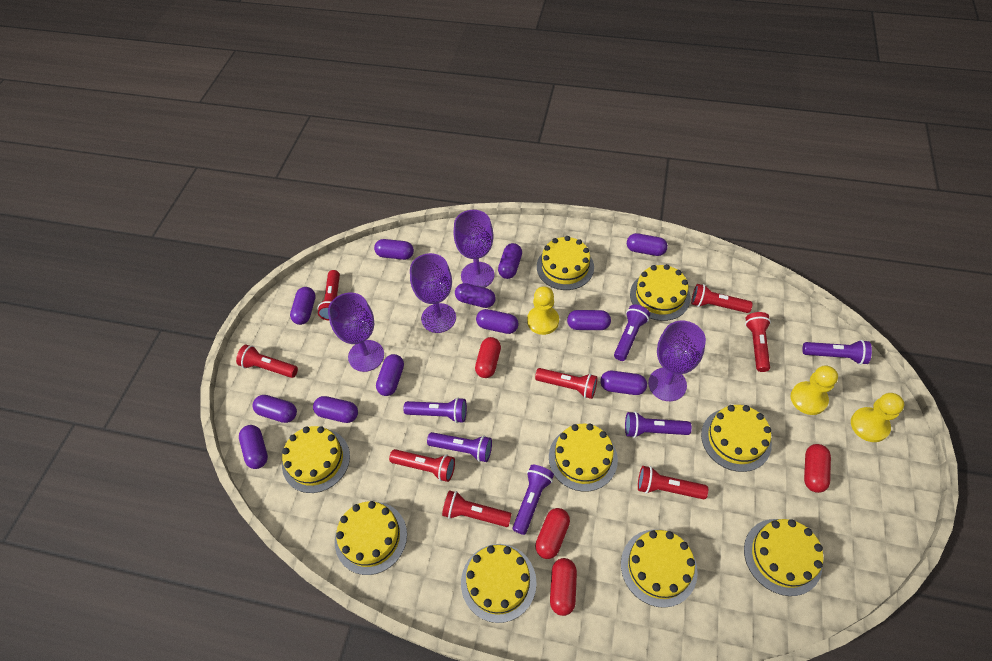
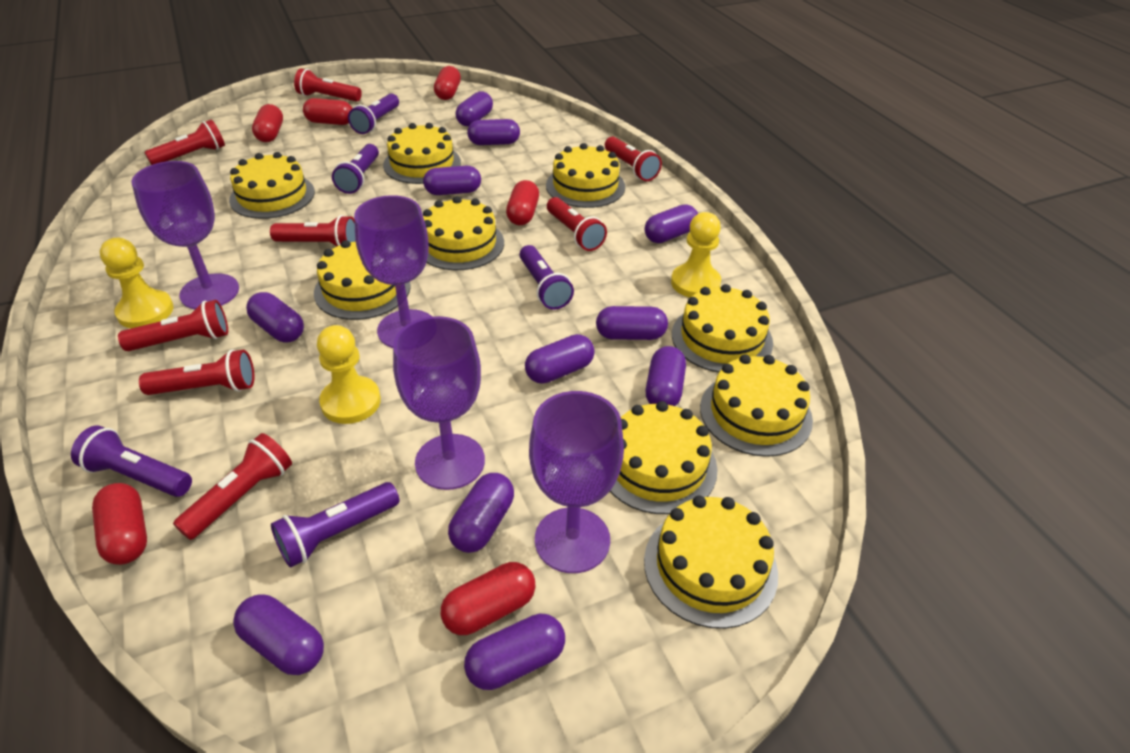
purple capsule: [239,425,268,469] [252,395,297,423] [290,287,316,325] [313,396,358,423] [374,239,414,260] [376,354,404,396] [455,283,496,308] [476,309,519,334] [498,243,522,279] [567,310,611,330] [600,371,647,395] [627,233,668,256] = 12 -> [233,594,324,675] [246,292,304,342] [423,166,481,195] [448,473,514,553] [456,91,493,126] [464,614,565,690] [467,119,520,145] [525,334,595,384] [596,306,668,340] [645,204,698,243] [646,346,686,406] = 11
purple flashlight: [403,397,467,423] [427,432,492,462] [513,465,554,535] [614,305,650,361] [625,412,692,438] [802,340,872,365] = 6 -> [71,425,192,497] [271,482,399,568] [332,144,379,194] [348,93,399,134] [519,245,574,310] = 5
red capsule: [475,337,501,378] [535,508,570,559] [550,558,577,616] [804,444,831,493] = 4 -> [92,483,147,565] [252,104,283,142] [303,98,352,125] [434,66,461,100] [441,562,535,635] [506,180,539,225] = 6

